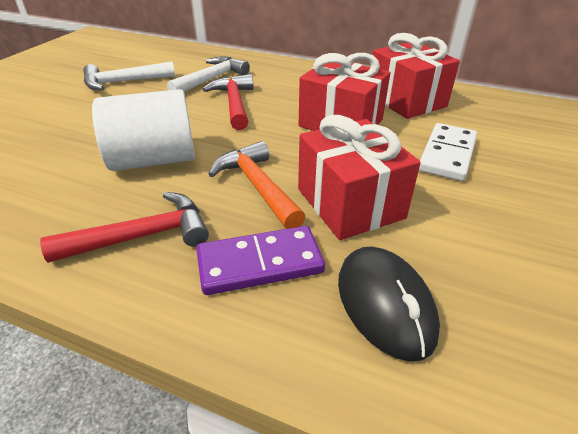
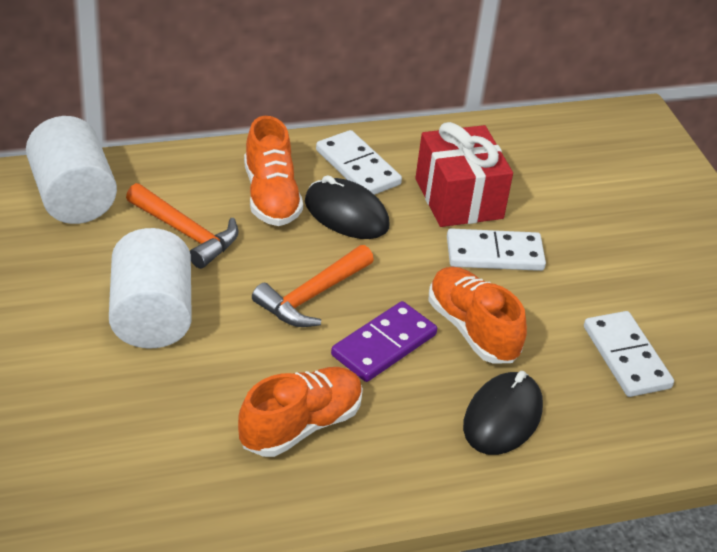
black mouse: [338,247,440,362] = 1 -> [305,175,390,239] [463,371,543,455] = 2
orange hammer: [208,141,305,229] = 1 -> [126,183,238,269] [252,245,374,327] = 2
orange shoe: none = 0 -> [238,367,363,457] [244,116,303,226] [428,267,527,363] = 3
red gift: [298,115,421,240] [299,53,390,131] [373,33,460,119] = 3 -> [415,122,513,227] = 1
red hammer: [40,192,209,263] [203,74,253,130] = 2 -> none = 0
white cylinder: [92,89,195,171] = 1 -> [26,116,117,224] [109,228,192,348] = 2
white domino: [419,123,477,181] = 1 -> [316,130,402,195] [447,228,546,271] [584,311,674,397] = 3
white hammer: [83,61,175,90] [167,57,250,92] = 2 -> none = 0

